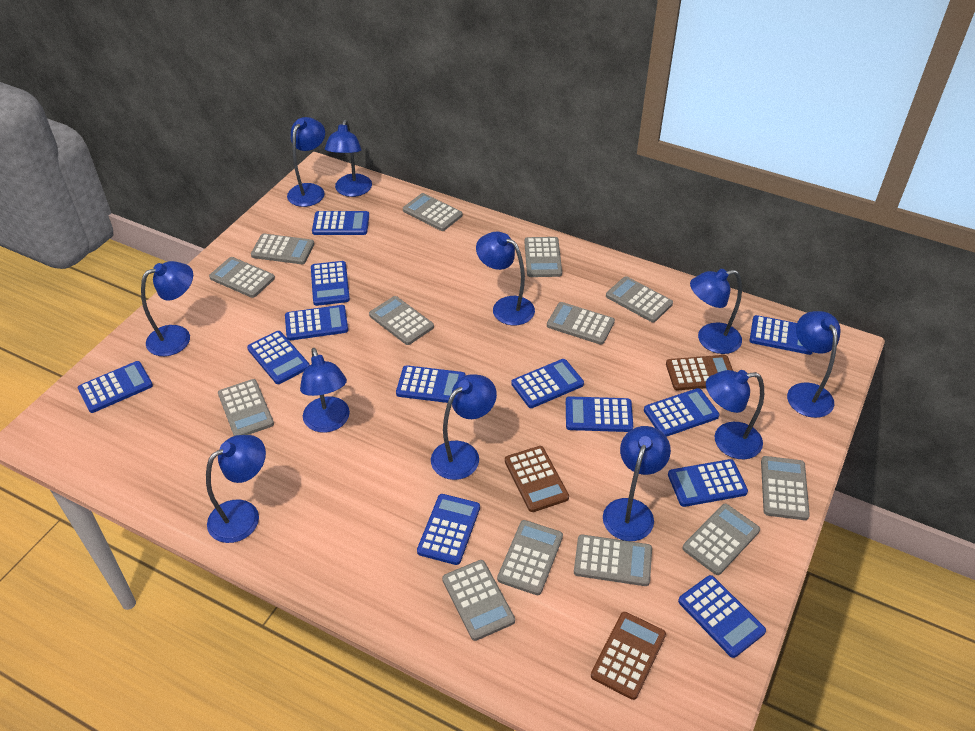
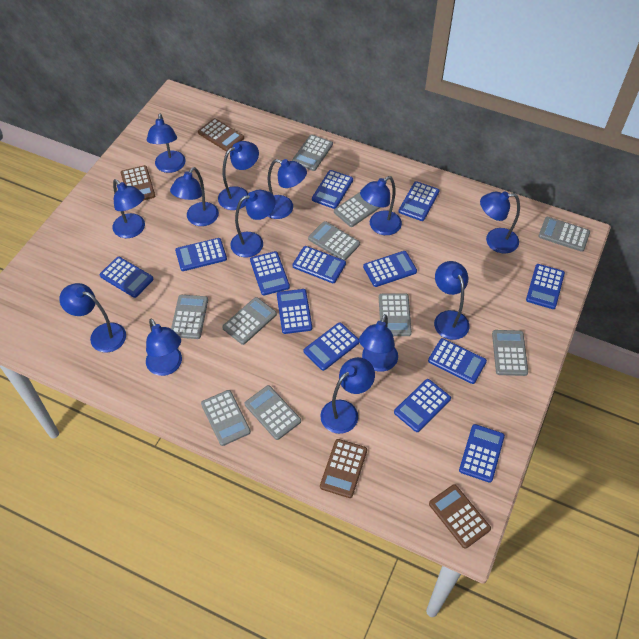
blue lamp: [141,261,193,356] [206,435,266,543] [287,117,325,207] [300,348,350,433] [325,120,372,197] [431,374,497,480] [476,232,535,325] [603,426,671,541] [690,269,742,354] [706,370,764,459] [787,311,841,418] = 11 -> [59,283,126,353] [112,179,145,238] [146,318,182,376] [147,114,186,173] [170,167,219,226] [218,141,259,210] [230,190,276,257] [268,159,307,219] [320,357,375,434] [359,314,398,372] [360,176,402,235] [434,261,470,340] [480,191,520,254] = 13
brown calculator: [505,446,569,512] [591,612,666,700] [666,355,733,390] = 3 -> [121,165,155,201] [198,118,244,152] [320,439,367,498] [429,484,491,549] = 4
grey calculator: [209,257,275,298] [218,379,274,436] [251,234,314,264] [369,296,434,345] [403,193,463,231] [442,560,515,641] [497,520,563,595] [524,237,562,277] [547,302,615,345] [574,535,652,586] [606,276,673,322] [682,504,760,575] [761,456,810,520] = 13 -> [171,295,208,339] [201,390,251,446] [222,297,277,345] [245,385,301,440] [292,134,333,171] [308,221,360,260] [334,192,381,227] [379,293,412,336] [492,330,528,376] [538,217,590,252] = 10

